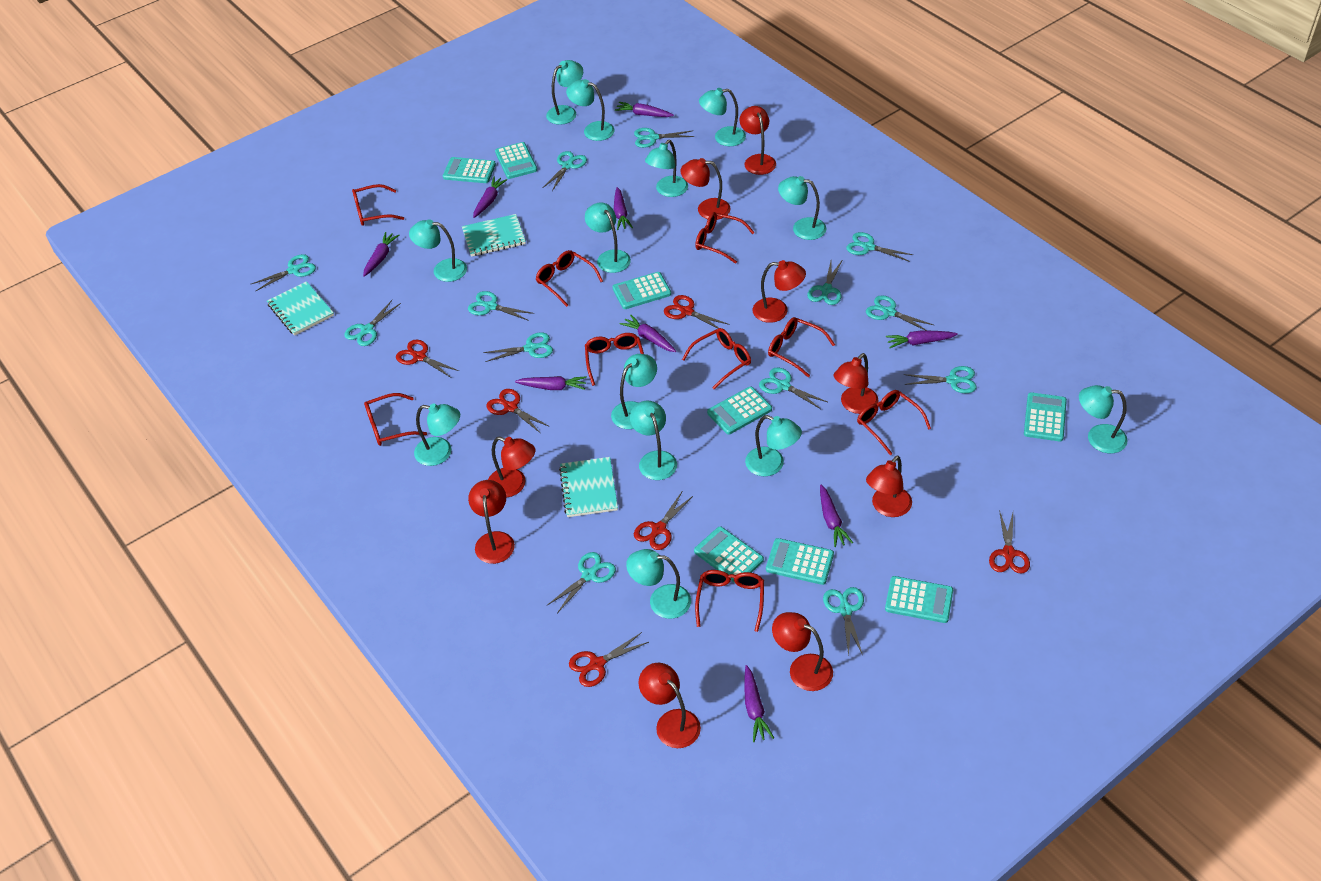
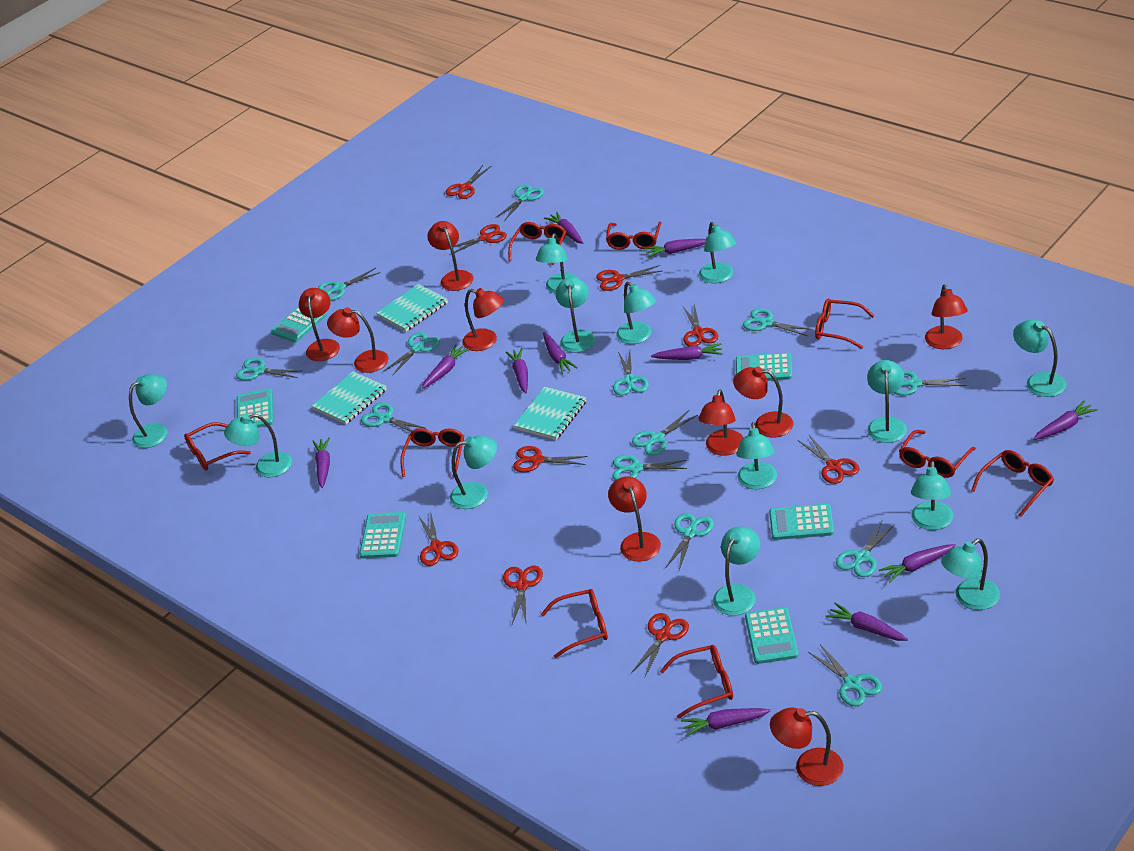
purple carrot: [363,232,399,277] [473,177,507,218] [515,376,587,390] [614,187,633,230] [615,102,674,117] [620,315,676,352] [744,665,774,742] [820,485,853,547] [886,330,958,348] = 9 -> [312,437,330,488] [422,345,469,389] [506,348,528,394] [543,332,578,374] [544,212,583,244] [645,239,706,258] [651,343,723,360] [681,708,771,737] [826,603,908,641] [879,544,956,583] [1033,400,1098,440] = 11
red scissors: [396,340,459,378] [486,389,550,433] [569,632,649,687] [634,492,693,550] [664,295,729,329] [989,510,1030,573] = 6 -> [419,510,459,566] [446,165,491,199] [450,224,507,255] [503,566,543,624] [513,446,588,472] [596,265,662,291] [631,613,689,677] [683,305,718,347] [799,435,859,484] = 9
turquoise calculator: [443,157,496,183] [495,142,537,179] [612,272,671,309] [694,527,764,583] [707,387,772,435] [766,538,834,585] [885,576,953,623] [1024,392,1067,441] = 8 -> [237,389,274,428] [271,306,327,342] [359,512,406,558] [736,353,792,381] [745,607,798,664] [769,504,834,540] = 6

